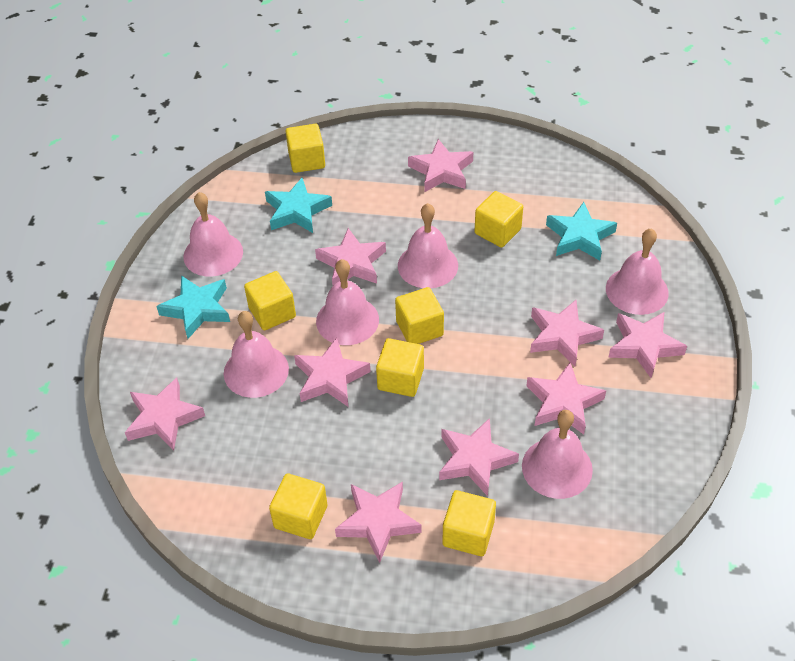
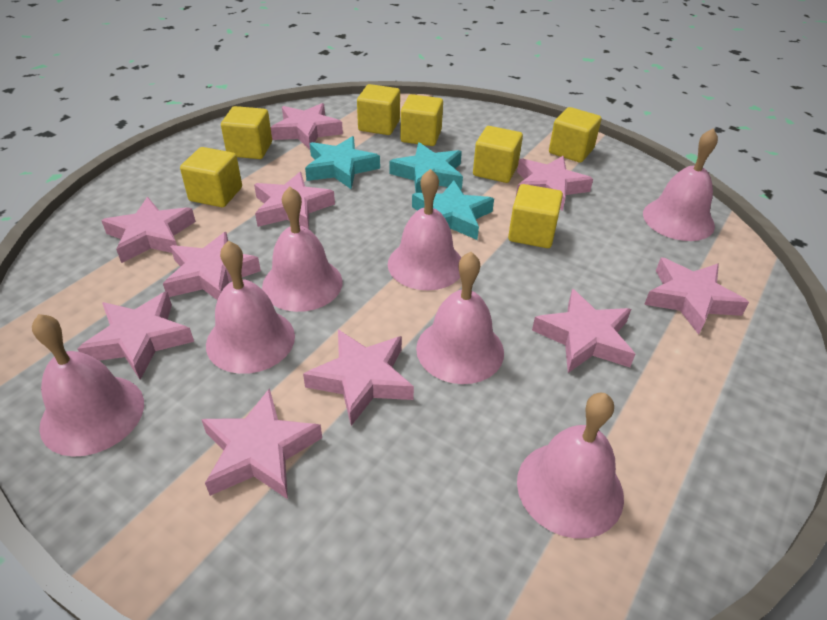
pink bell: [183,192,243,277] [224,311,289,398] [316,259,379,345] [398,203,458,288] [522,410,593,499] [606,228,669,315] = 6 -> [32,314,144,457] [206,241,295,374] [262,187,343,312] [388,169,461,290] [416,252,504,384] [517,393,624,539] [643,128,718,241] = 7
pink star: [125,377,205,451] [294,338,371,407] [315,228,386,286] [335,481,422,563] [408,139,473,192] [439,418,519,496] [526,362,606,435] [530,300,604,367] [608,312,687,378] = 9 -> [77,291,194,380] [101,197,196,263] [163,232,261,300] [201,388,322,499] [254,172,335,229] [271,103,343,149] [303,330,414,426] [516,156,593,211] [532,289,635,373] [644,258,749,334] = 10

